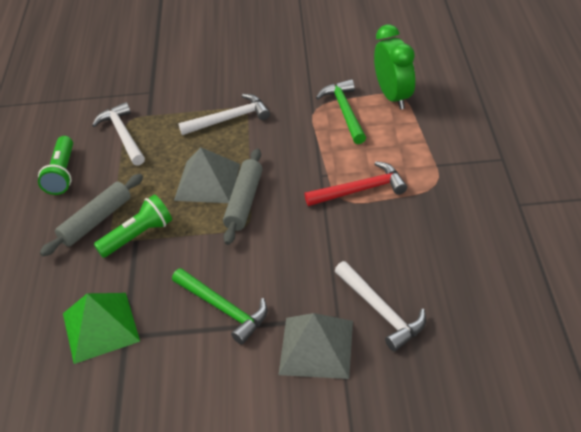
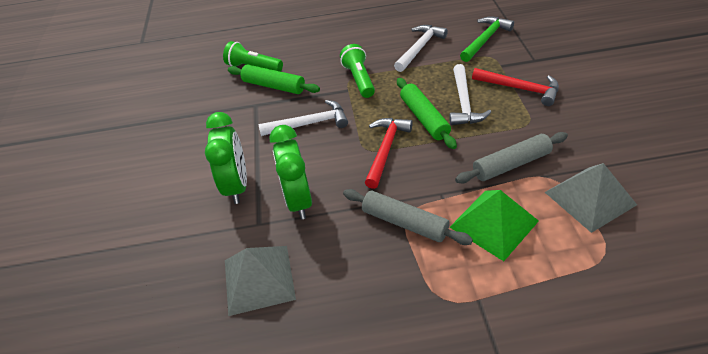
green clock: [374,24,415,109] = 1 -> [205,112,247,204] [269,125,312,219] = 2
green hammer: [172,268,268,345] [316,79,366,144] = 2 -> [460,16,514,62] = 1
green rolling pin: none = 0 -> [228,64,320,94] [397,78,457,149] = 2
red hammer: [304,161,407,206] = 1 -> [365,118,413,189] [472,68,559,106] = 2

